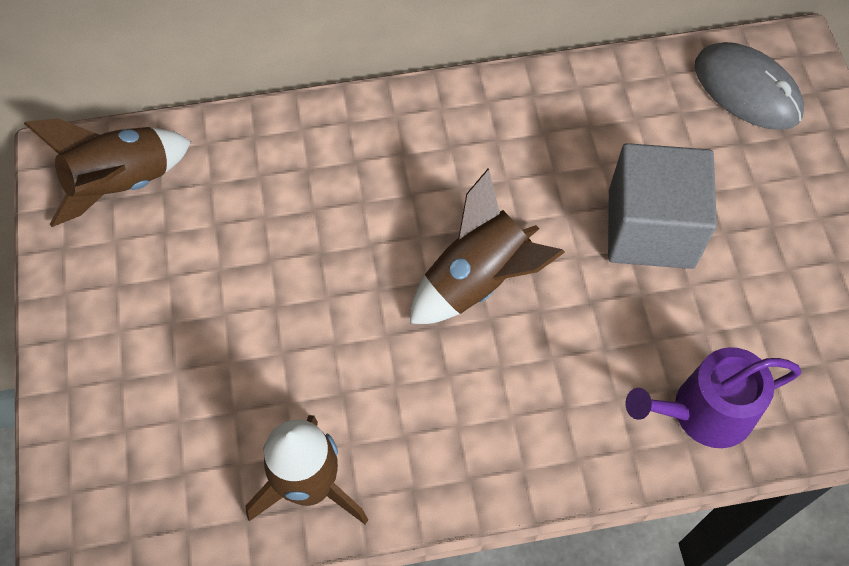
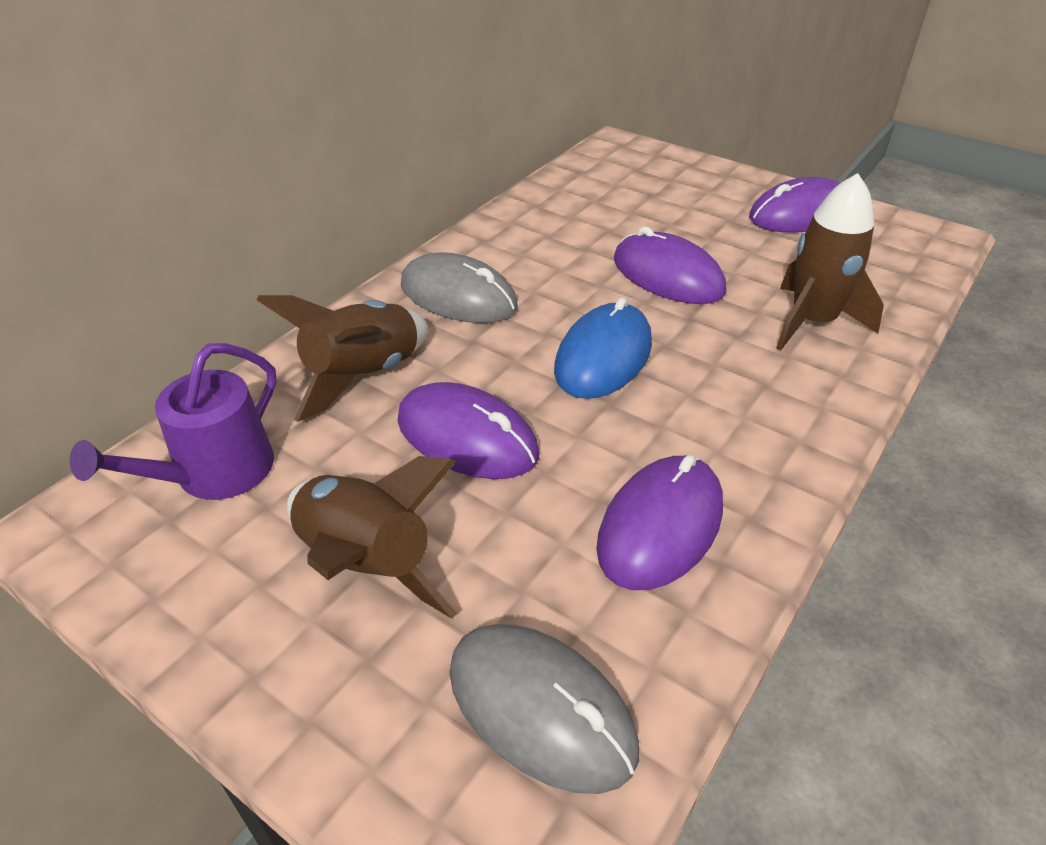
blue mouse: none = 0 -> [554,297,652,399] = 1
grey cube: [608,143,717,269] = 1 -> none = 0
grey mouse: [695,42,804,130] = 1 -> [401,252,518,323] [449,624,639,794] = 2
purple mouse: none = 0 -> [397,382,539,479] [596,455,723,590] [614,226,726,304] [749,177,840,233] = 4

